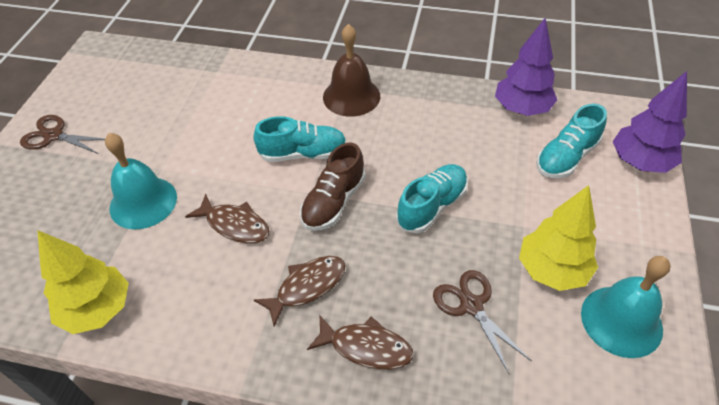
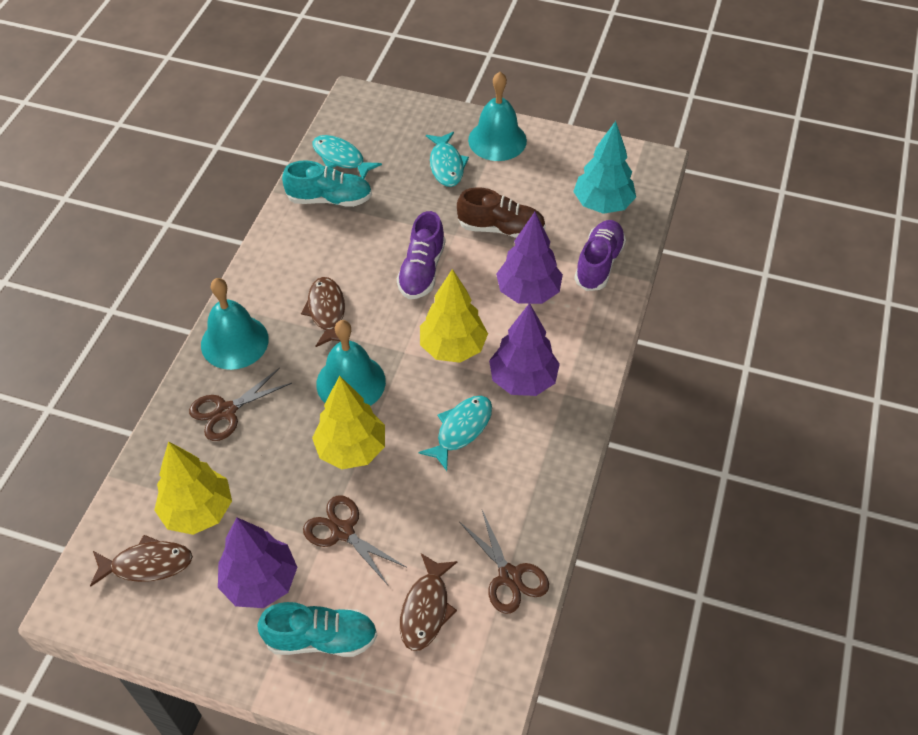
brown bell: [323,24,380,117] = 1 -> none = 0
brown scissors: [20,115,105,154] [433,270,532,374] = 2 -> [189,368,292,441] [303,495,406,585] [460,510,549,614] = 3
purple shoe: none = 0 -> [397,211,445,299] [574,220,626,291] = 2
purple tree: [495,18,557,116] [612,71,687,173] = 2 -> [218,517,297,608] [489,303,560,396] [496,212,563,304] = 3
turquoise bell: [105,133,177,230] [581,256,670,358] = 2 -> [201,278,269,370] [316,320,386,406] [468,72,527,161] = 3
turquoise fish: none = 0 -> [312,135,382,179] [418,396,492,471] [426,132,469,187] = 3
turquoise shoe: [253,116,347,162] [396,164,468,233] [536,103,607,178] = 3 -> [257,602,378,657] [282,160,372,207] = 2
turquoise tree: none = 0 -> [573,121,636,214] = 1
yellow tree: [37,230,129,334] [519,185,598,291] = 2 -> [154,441,232,535] [312,376,385,469] [420,269,488,363] = 3

